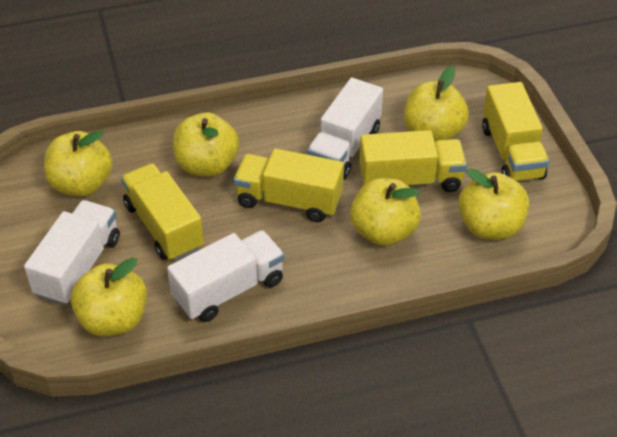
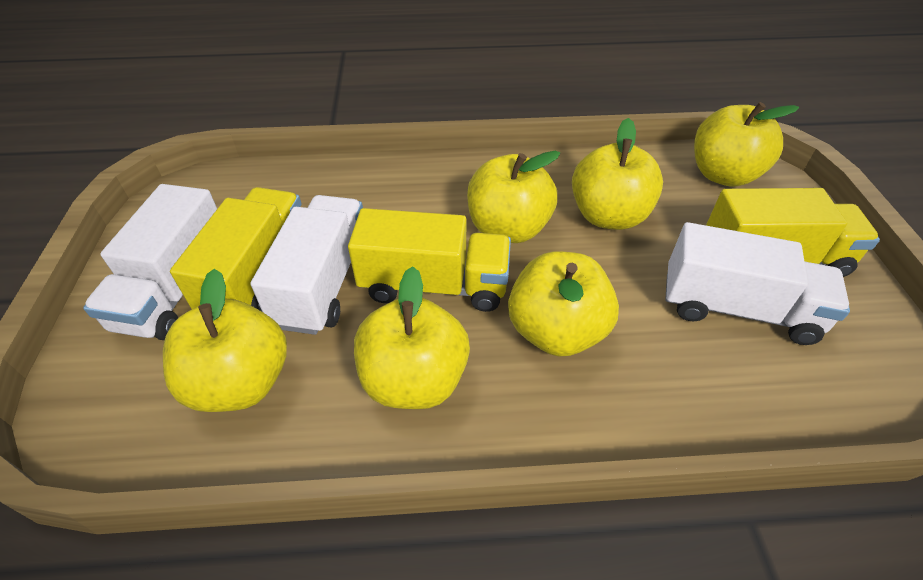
yellow truck: [121,163,204,261] [233,148,344,222] [359,130,467,192] [482,82,549,181] = 4 -> [170,187,302,311] [348,208,511,312] [706,188,880,277] = 3

